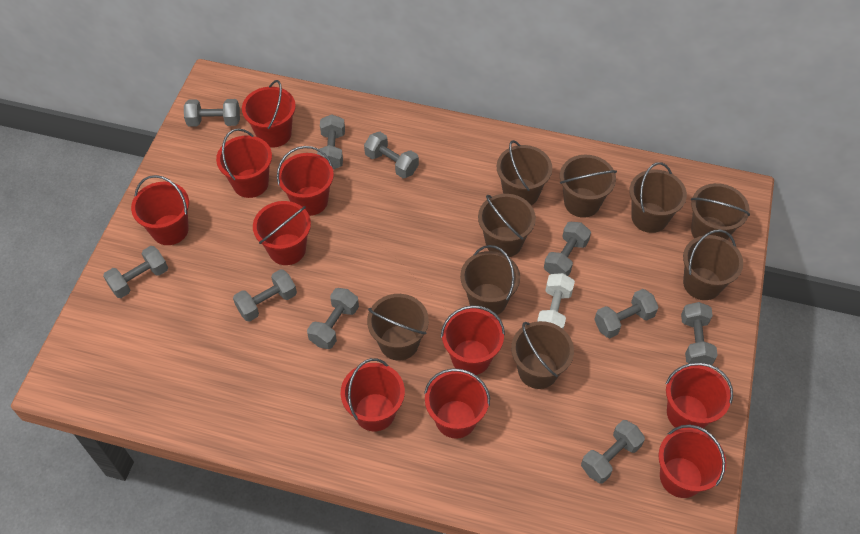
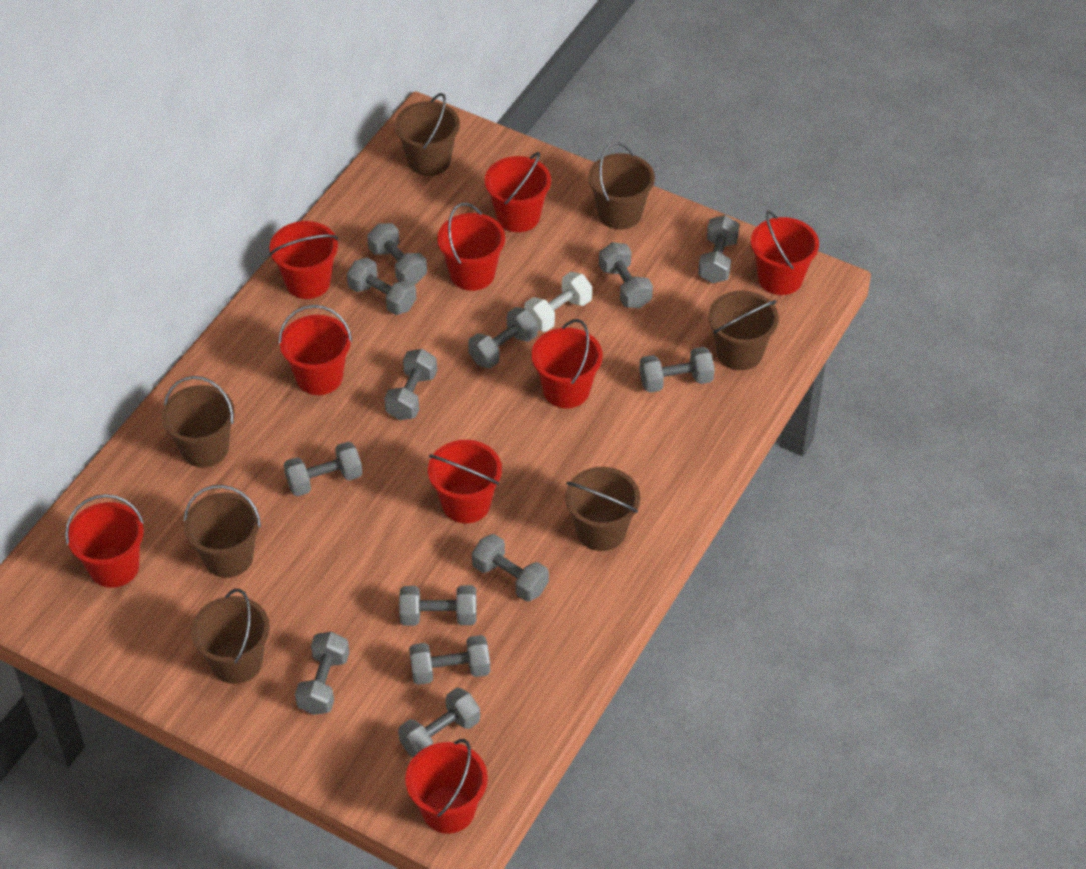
brown bucket: [367,294,429,361] [460,245,520,315] [478,194,536,257] [497,140,552,205] [511,321,574,389] [560,155,617,218] [629,162,687,233] [683,229,743,300] [691,183,750,239] = 9 -> [161,376,235,468] [184,485,261,578] [191,589,270,684] [395,93,460,176] [565,467,640,551] [588,142,655,230] [708,290,779,370] = 7
grey dumbbell: [103,246,168,298] [184,99,240,127] [233,269,297,322] [307,288,359,349] [317,114,345,169] [364,132,419,178] [544,222,591,276] [581,420,645,483] [594,289,659,338] [681,302,718,365] = 10 -> [284,441,363,496] [295,632,350,715] [347,257,416,315] [367,223,427,284] [384,349,437,420] [398,688,480,758] [399,585,477,626] [409,635,490,685] [468,307,538,368] [472,534,549,602] [599,242,653,308] [639,347,715,393] [698,215,739,283] = 13
red bucket: [131,175,189,245] [216,128,272,198] [242,80,296,147] [253,201,311,265] [277,146,334,216] [341,358,405,431] [424,368,490,439] [441,305,505,375] [658,425,726,498] [665,362,733,428] = 10 -> [65,494,144,588] [269,221,338,299] [279,305,352,395] [405,739,488,834] [428,440,502,523] [437,203,505,291] [485,152,551,232] [531,319,603,408] [751,211,819,295] = 9

